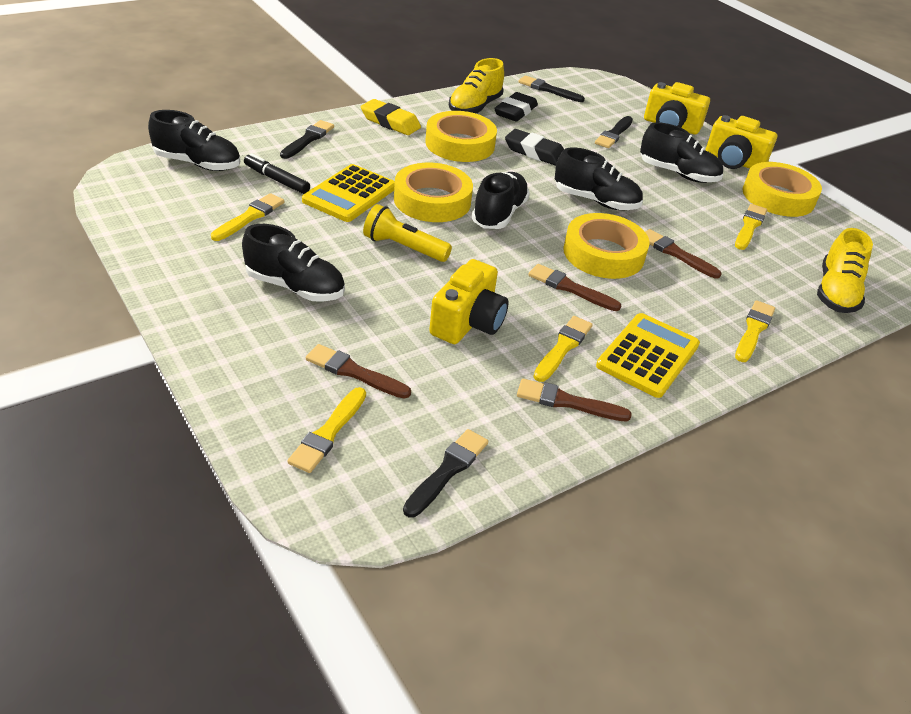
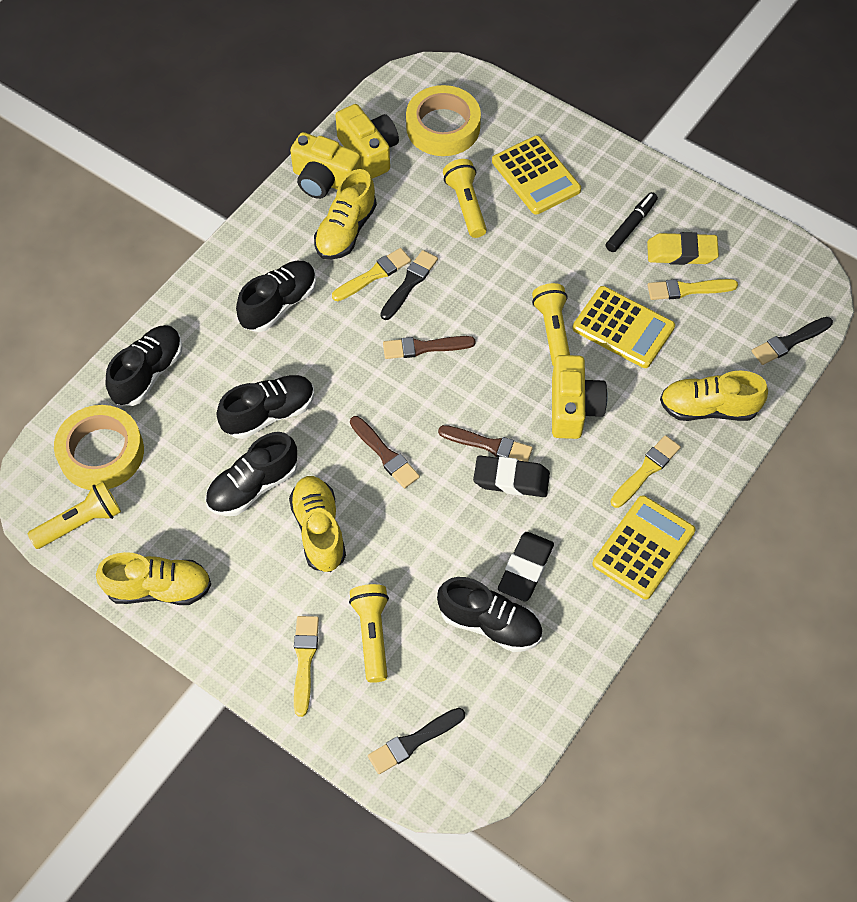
black brush: [280,120,334,159] [403,429,488,518] [518,75,585,102] [595,116,633,148] = 4 -> [368,708,465,774] [380,250,438,320] [752,317,833,365] = 3
brown brush: [306,344,411,399] [517,379,632,421] [528,264,622,311] [645,229,721,278] = 4 -> [350,416,420,488] [383,336,475,359] [438,425,533,462] = 3
yellow brush: [211,193,284,241] [288,387,366,473] [533,316,593,382] [735,204,767,250] [735,300,775,362] = 5 -> [294,616,319,717] [332,248,411,301] [611,435,681,508] [647,279,738,300] = 4
yellow calculator: [302,164,395,222] [596,313,700,398] = 2 -> [492,136,581,214] [572,286,675,368] [593,495,696,600] = 3
yellow flashlight: [363,204,452,262] = 1 -> [27,481,121,549] [349,584,389,683] [443,159,487,238] [532,283,570,366] = 4
yellow shoe: [449,58,504,113] [817,228,873,313] = 2 -> [96,552,211,605] [289,476,346,572] [314,169,377,260] [660,371,768,421] = 4
yellow tape: [394,163,473,222] [425,111,497,162] [563,213,650,279] [743,162,822,217] = 4 -> [54,405,144,490] [406,85,481,156] = 2

